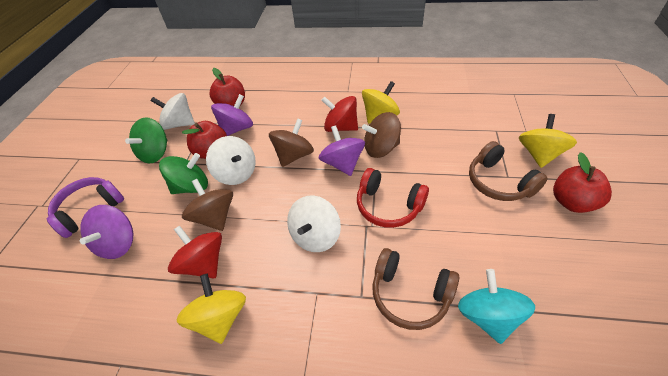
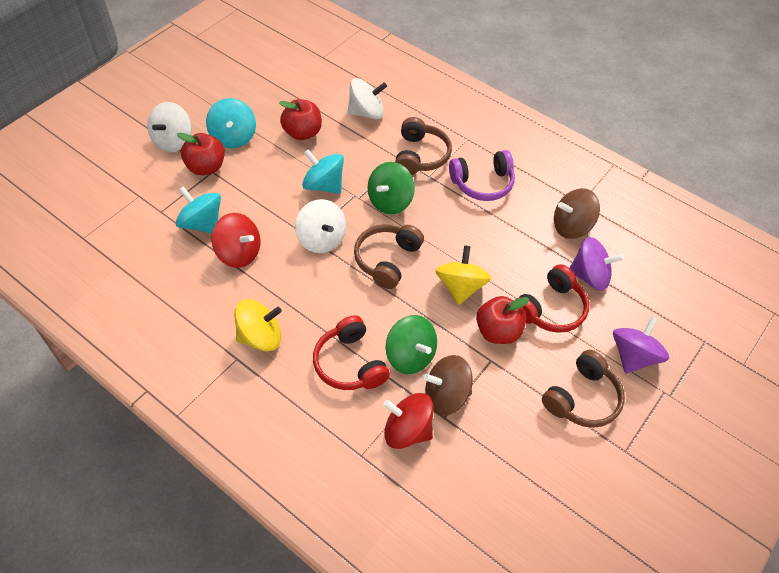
brown headphones: [372,248,459,330] [469,141,548,201] = 2 -> [354,224,424,289] [395,117,452,175] [542,350,625,428] = 3
brown spinning top: [182,179,233,231] [269,118,314,167] [362,112,401,158] = 3 -> [423,355,473,416] [554,188,600,239] = 2
purple spinning top: [80,205,133,259] [211,94,253,136] [319,125,365,176] = 3 -> [570,237,624,291] [613,317,669,374] = 2
red headphones: [357,168,429,228] = 1 -> [313,315,390,390] [517,264,589,333] = 2
turquoise spinning top: [458,269,535,344] = 1 -> [176,186,221,233] [206,98,256,148] [302,149,344,194] = 3
yellow spinning top: [177,274,246,344] [362,81,400,124] [519,114,577,168] = 3 -> [234,299,282,351] [435,245,491,305] = 2

